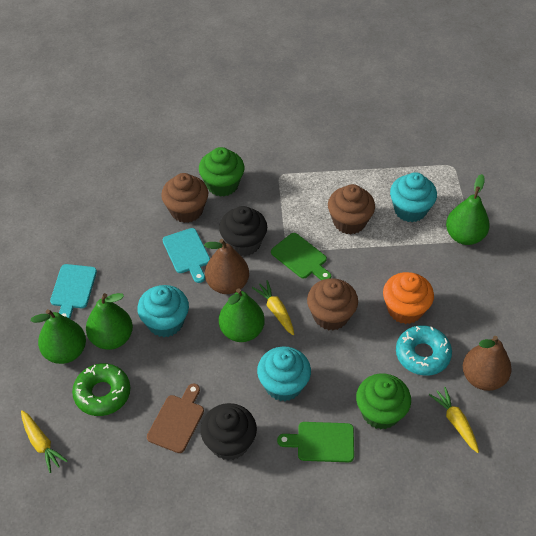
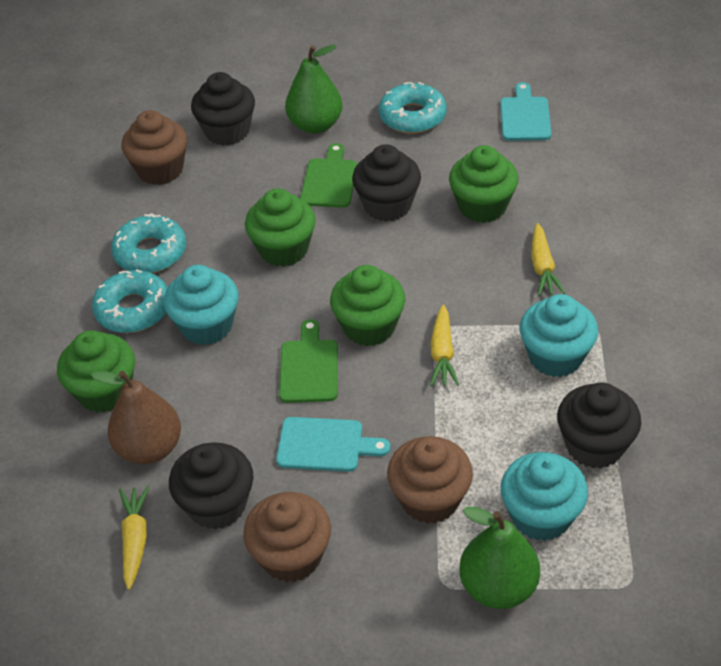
black cupcake: [201,403,257,461] [219,206,267,256] = 2 -> [169,442,253,529] [191,72,255,146] [352,144,421,222] [557,382,641,469] = 4
brown cutting board: [147,383,204,453] = 1 -> none = 0
brown pear: [204,239,249,294] [463,336,512,391] = 2 -> [91,371,181,464] = 1
green cupcake: [199,147,244,197] [356,373,411,429] = 2 -> [57,330,135,413] [245,188,316,267] [330,265,405,346] [449,145,519,223] = 4
green donut: [72,363,130,416] = 1 -> none = 0
green pear: [31,309,86,364] [86,293,133,350] [219,288,265,342] [446,174,490,245] = 4 -> [285,44,342,134] [459,507,540,609] = 2
orange cupcake: [383,272,434,324] = 1 -> none = 0
turquoise donut: [396,325,452,376] = 1 -> [92,269,168,333] [111,213,186,273] [379,82,446,134] = 3

